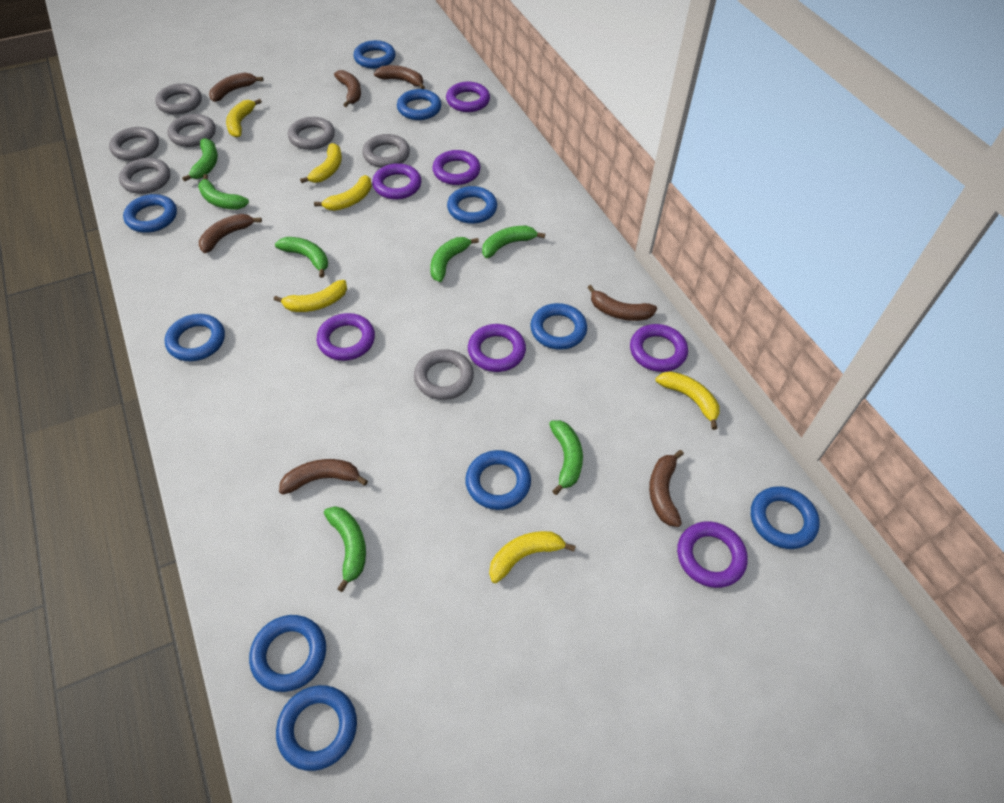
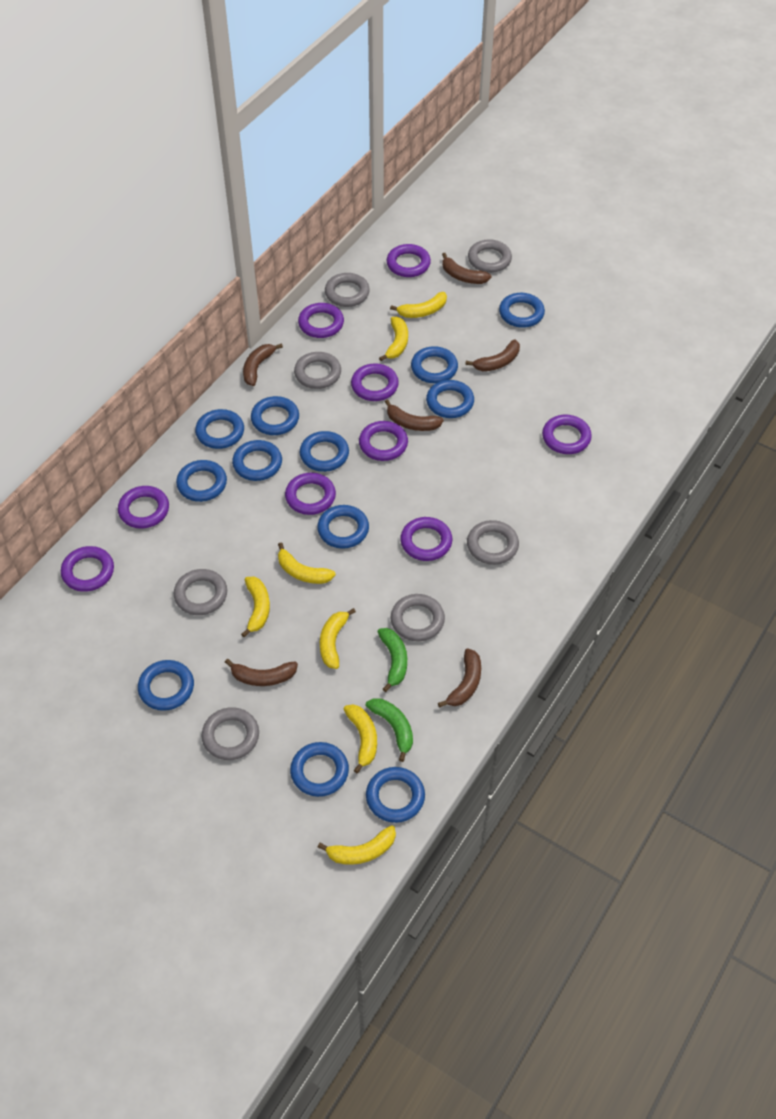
blue ring: [123,194,177,233] [165,314,225,361] [249,615,326,692] [276,685,357,771] [353,40,395,69] [397,89,441,120] [447,186,497,224] [465,450,531,510] [530,303,587,350] [751,486,820,549] = 10 -> [138,660,194,711] [176,460,227,502] [195,409,244,449] [232,440,282,481] [251,396,299,435] [290,742,349,797] [300,431,349,472] [317,505,369,549] [366,767,425,823] [411,346,458,383] [426,380,474,418] [499,293,545,328] = 12
brown banana: [199,214,262,253] [209,73,263,102] [279,459,368,495] [334,70,361,107] [374,65,425,89] [587,285,657,321] [649,450,684,527] = 7 -> [225,659,298,686] [243,343,283,386] [385,399,444,431] [438,648,481,707] [442,253,492,284] [465,340,520,371] = 6
green banana: [182,138,218,182] [198,174,249,209] [275,237,328,278] [324,506,366,592] [430,237,479,282] [482,226,545,258] [549,420,583,495] = 7 -> [366,698,413,762] [378,628,407,692] = 2
purple ring: [317,313,375,361] [372,163,421,200] [432,150,481,185] [446,82,490,112] [468,324,526,372] [630,324,688,372] [677,521,748,588] = 7 -> [61,546,114,592] [118,486,169,529] [285,473,336,515] [298,303,344,338] [351,363,399,401] [359,421,408,461] [387,244,431,277] [400,517,452,561] [542,415,592,454] = 9
yellow banana: [226,99,262,137] [274,280,347,312] [300,143,342,183] [314,175,372,211] [489,531,576,583] [656,371,720,430] = 6 -> [241,576,270,637] [278,542,336,584] [318,825,396,865] [320,608,356,669] [344,704,377,773] [379,317,408,361] [390,292,447,318] = 7

